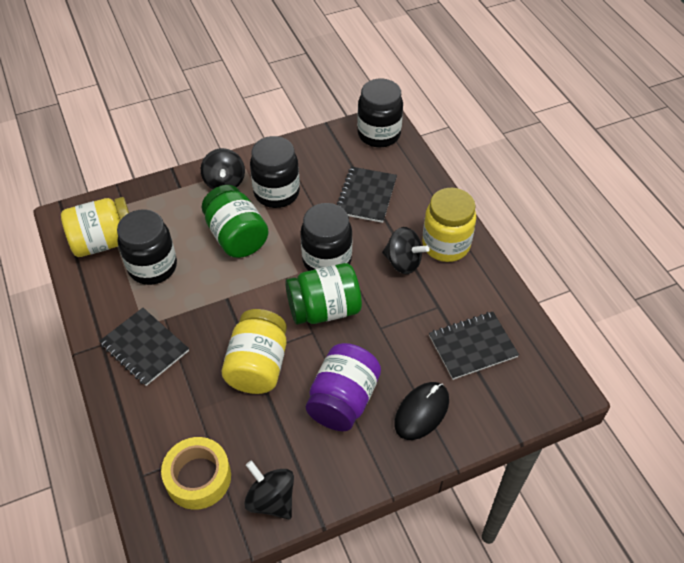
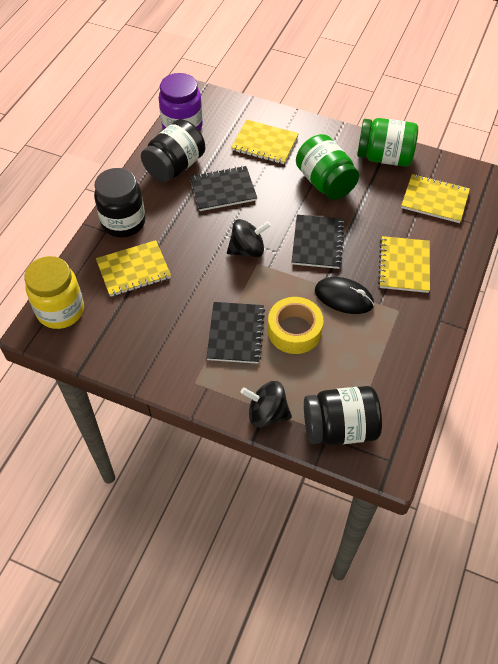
black jar: [117,209,177,285] [250,136,300,208] [301,203,352,271] [357,79,403,147] = 4 -> [94,168,145,238] [141,119,205,182] [304,386,382,445] = 3
black spinning top: [201,148,245,189] [244,460,294,519] [382,227,430,274] = 3 -> [227,219,271,258] [241,381,292,427] = 2
yellow jar: [61,197,129,257] [222,309,287,394] [422,188,476,262] = 3 -> [24,256,84,329] = 1
yellow notebook: none = 0 -> [96,240,171,297] [231,120,299,164] [378,236,430,293] [401,174,470,223] = 4

